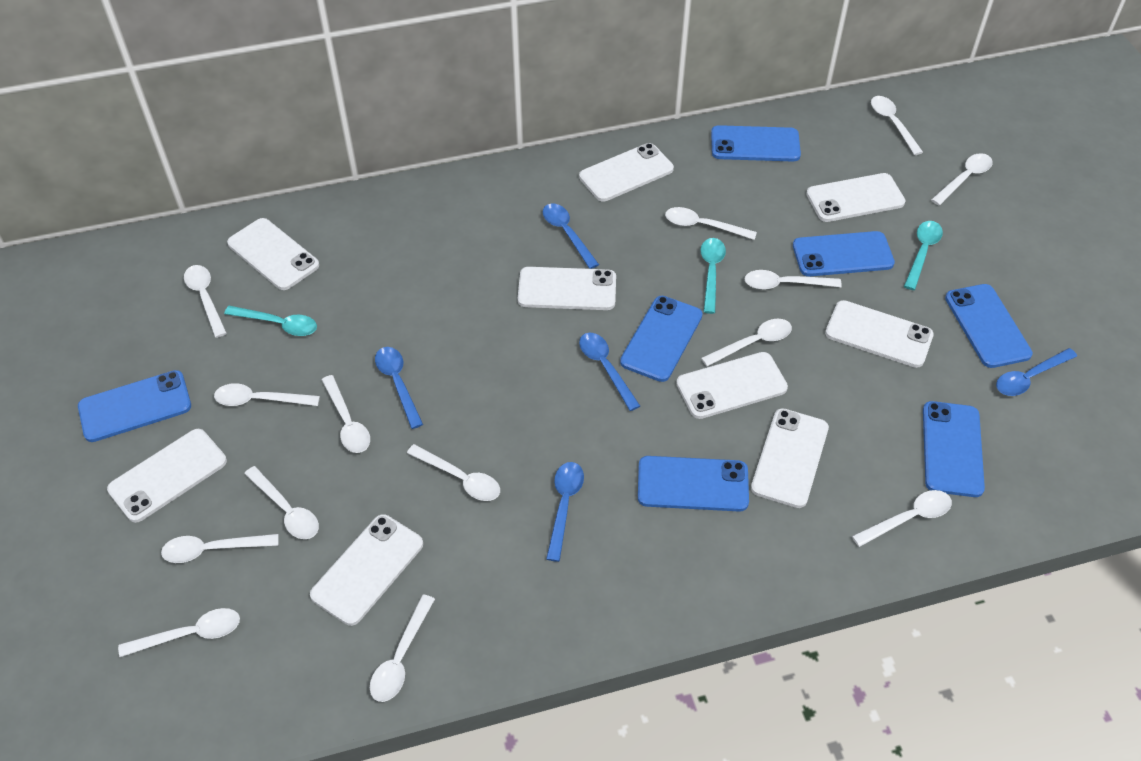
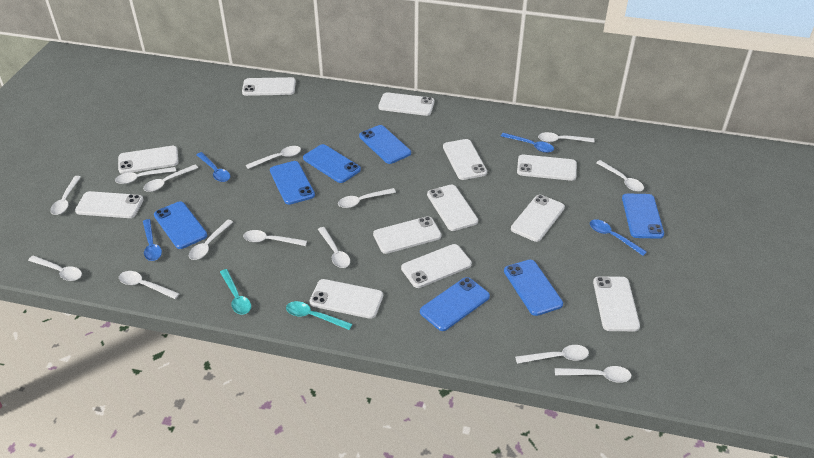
blue spoon: [375,347,423,429] [543,203,599,269] [546,462,584,562] [579,333,640,411] [996,348,1077,396] = 5 -> [143,219,162,261] [196,152,230,182] [501,133,554,153] [590,219,647,256] = 4
turquoise spoon: [224,306,317,336] [700,238,726,314] [904,221,943,290] = 3 -> [220,269,251,315] [286,301,352,330] = 2
white phone: [107,429,227,523] [227,218,319,290] [310,514,423,626] [518,267,616,310] [579,143,674,202] [676,352,788,419] [751,408,829,508] [806,173,906,222] [825,300,934,368] = 9 -> [75,191,144,218] [118,146,178,174] [242,77,296,96] [309,279,383,319] [373,216,441,254] [378,92,434,116] [401,244,472,288] [427,184,478,231] [443,139,487,180] [511,195,565,242] [517,155,577,181] [593,277,640,331] = 12

